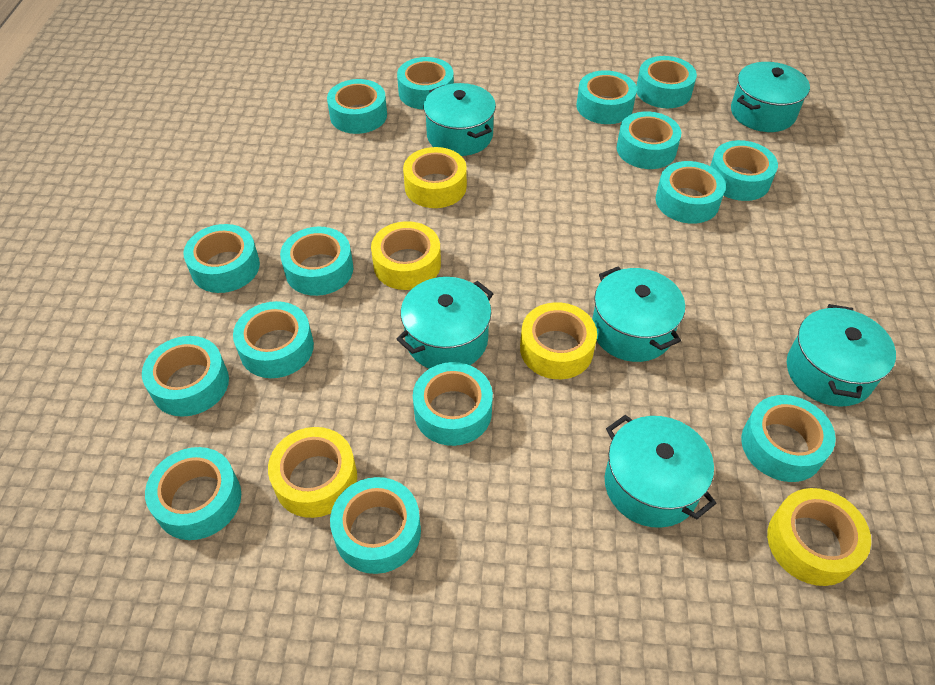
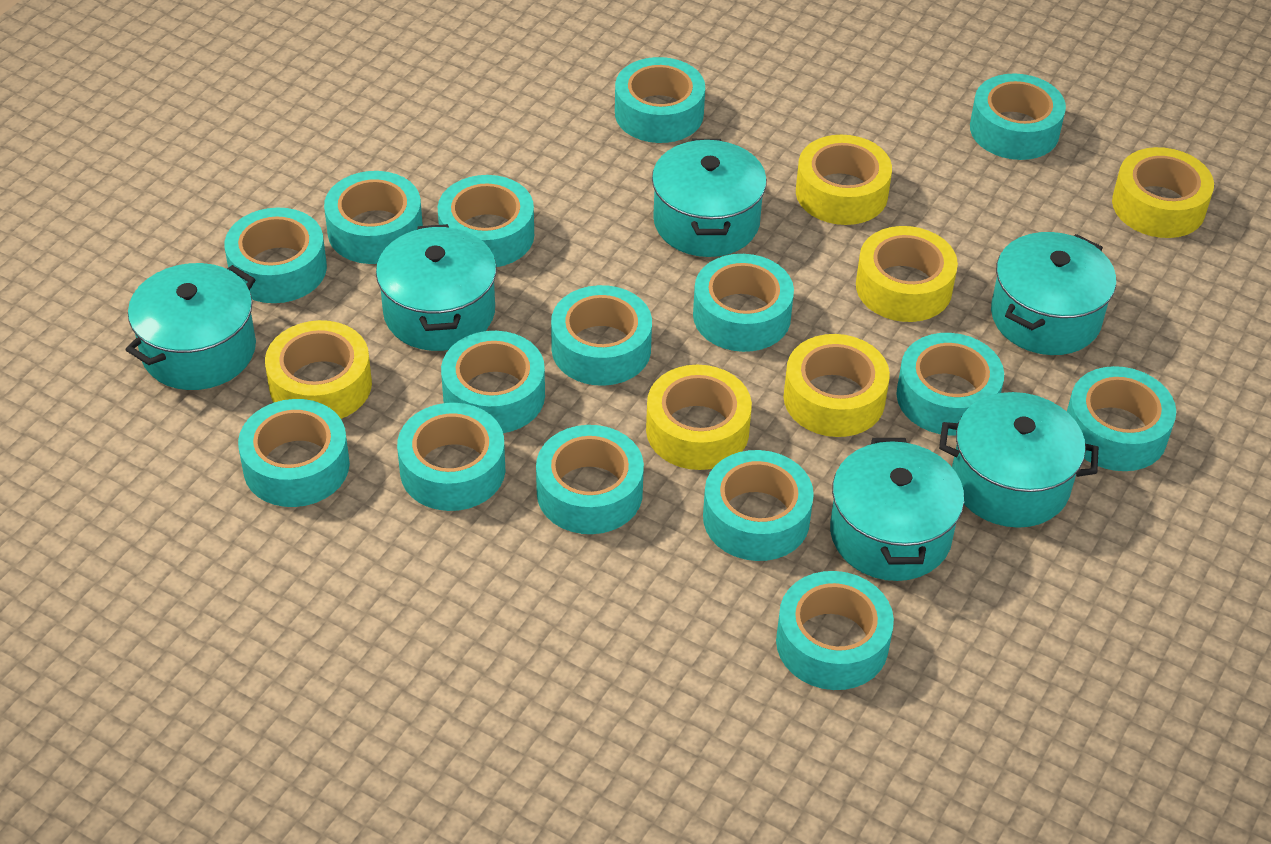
yellow tape: [268,427,357,518] [371,221,441,290] [403,147,467,208] [520,302,597,379] [767,488,871,586] = 5 -> [265,320,372,419] [646,365,752,470] [784,334,890,437] [796,135,892,225] [856,226,958,322] [1112,147,1214,238] = 6

